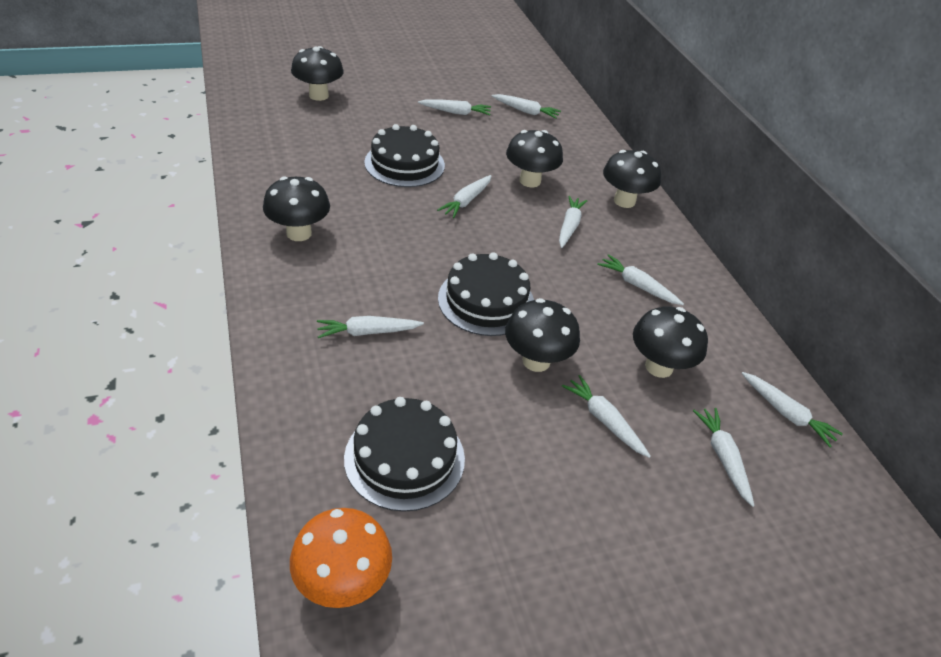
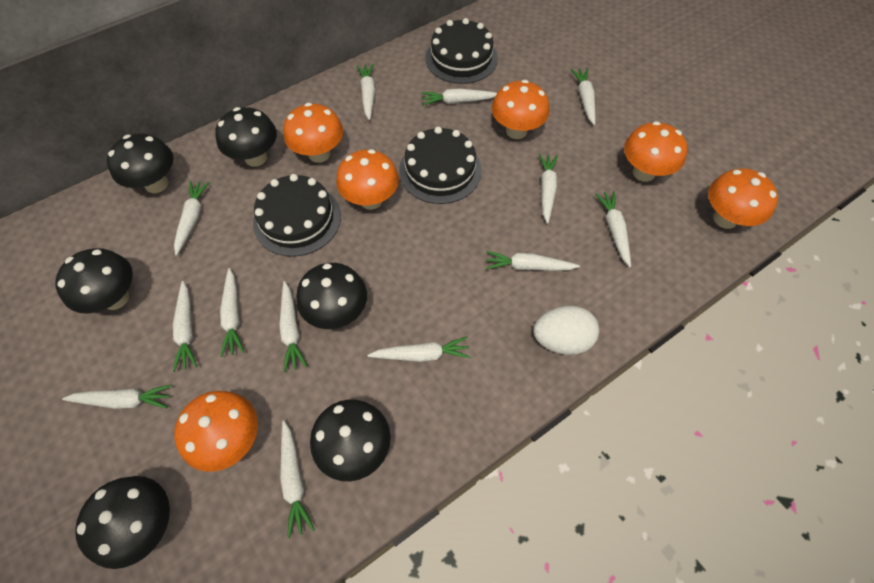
orange mushroom: [290,508,392,608] = 1 -> [174,391,258,472] [283,103,343,163] [336,149,399,210] [492,80,549,139] [624,121,687,182] [708,168,778,229] = 6
white carrot: [317,316,424,338] [418,99,491,115] [437,175,491,218] [492,94,561,119] [559,196,587,248] [562,375,651,458] [597,254,684,305] [693,408,755,507] [741,372,843,447] = 9 -> [62,384,172,409] [173,281,197,372] [174,181,210,256] [220,268,244,357] [279,281,307,372] [280,421,315,539] [356,64,375,120] [367,337,470,362] [421,88,497,106] [486,251,580,271] [539,153,558,224] [571,68,596,125] [595,191,631,267] = 13
white egg: none = 0 -> [533,306,599,355] = 1

